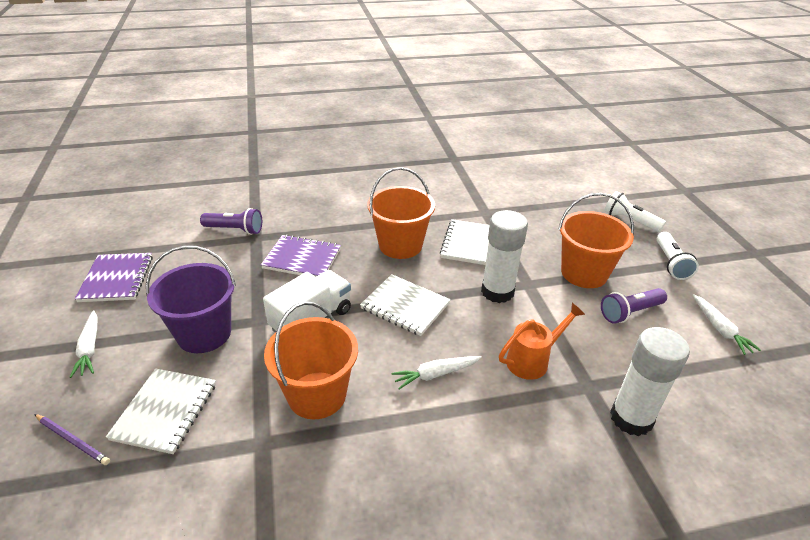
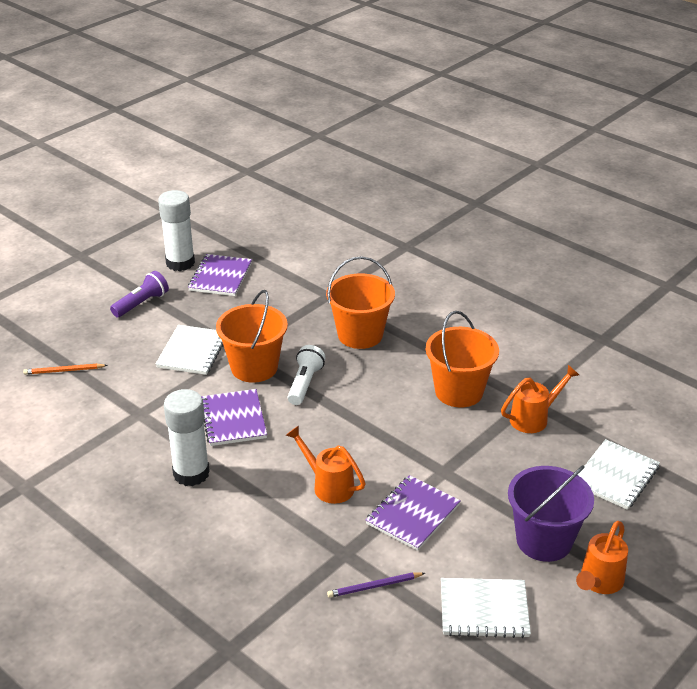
orange pencil: none = 0 -> [23,364,108,375] = 1
orange watering can: [499,303,585,380] = 1 -> [286,425,365,504] [501,365,579,433] [576,521,628,594] = 3
purple flashlight: [200,208,262,235] [601,288,667,324] = 2 -> [110,271,169,317] = 1
purple notebook: [75,253,153,302] [261,235,341,277] = 2 -> [188,254,252,296] [201,389,267,446] [366,475,461,551] = 3
white carrot: [70,311,98,378] [391,356,482,390] [693,294,761,355] = 3 -> none = 0
white flashlight: [604,191,666,232] [657,232,699,280] = 2 -> [288,345,325,405] = 1
white truck: [263,270,351,332] = 1 -> none = 0

